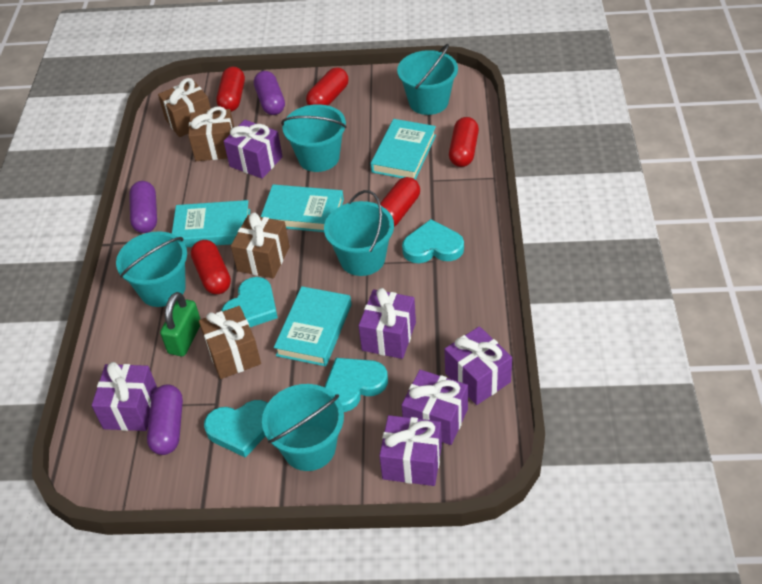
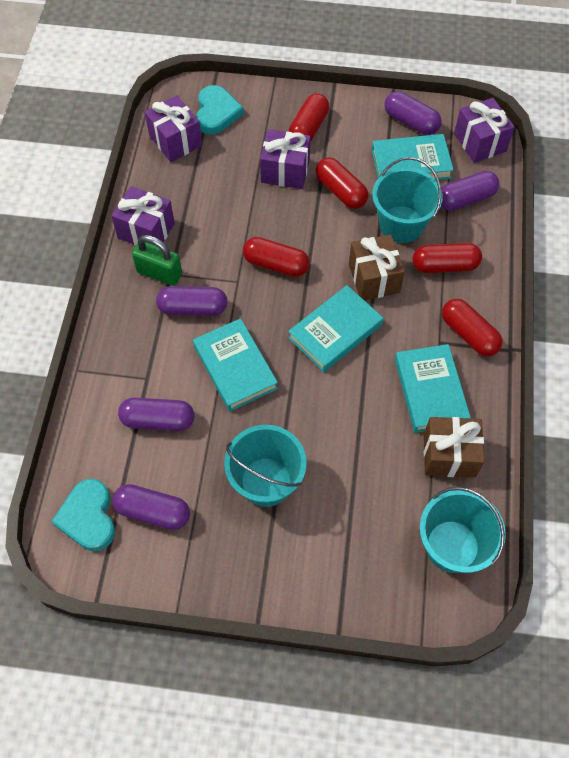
brown gift: [158,78,211,137] [188,106,234,161] [199,306,261,379] [231,212,290,278] = 4 -> [349,234,405,300] [424,417,485,478] = 2
purple capsule: [129,181,157,233] [147,384,183,455] [254,71,285,115] = 3 -> [112,484,190,530] [118,398,194,431] [156,286,227,316] [384,91,442,135] [441,171,499,211] = 5
purple gift: [92,362,157,431] [224,120,283,179] [358,288,416,359] [379,415,442,486] [402,370,468,445] [444,326,512,405] = 6 -> [111,186,175,246] [145,95,202,162] [260,129,311,189] [454,98,515,163] = 4
turquoise bucket: [116,231,187,307] [262,384,344,471] [281,104,347,172] [324,190,394,276] [397,44,458,115] = 5 -> [224,425,307,507] [372,157,443,243] [419,487,506,573] = 3
turquoise heart: [204,400,268,458] [221,277,278,327] [324,358,388,412] [402,219,464,263] = 4 -> [51,479,115,551] [196,85,244,135] = 2

